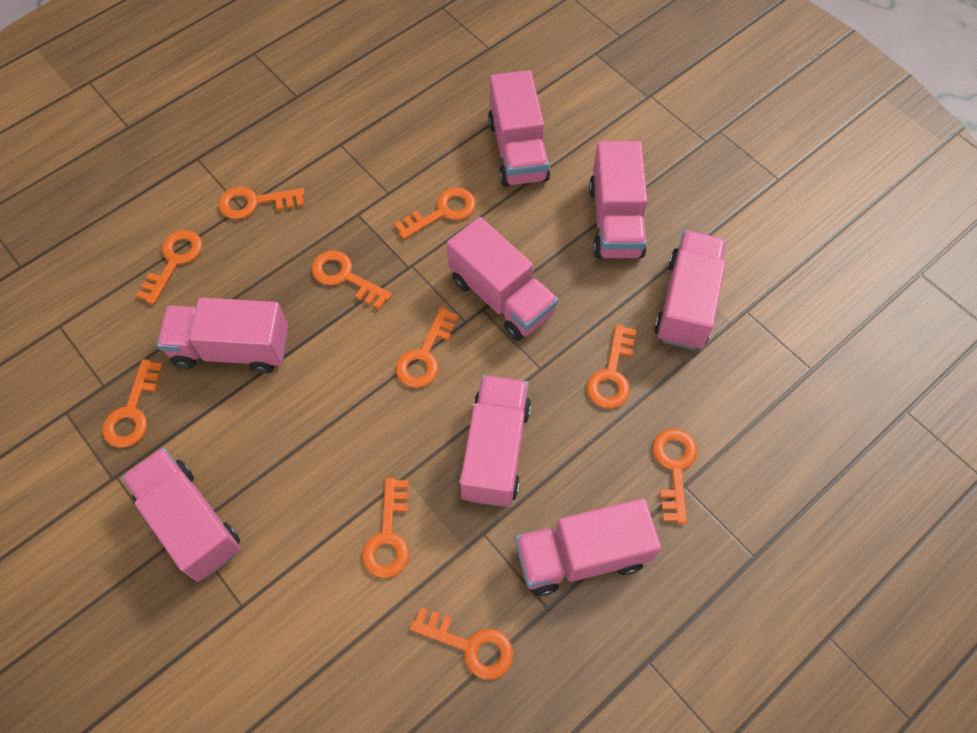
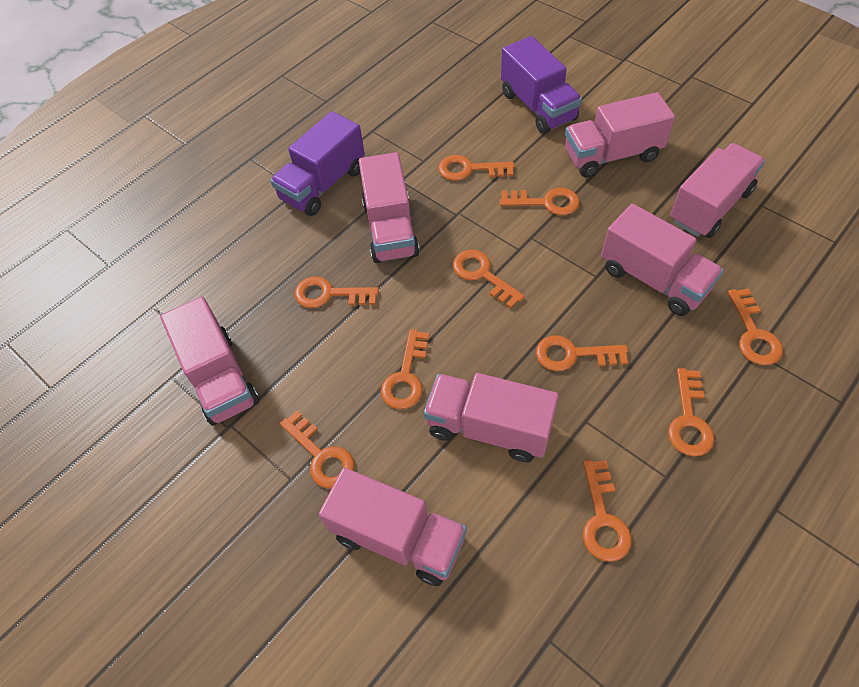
pink truck: [121,448,241,582] [157,298,288,374] [447,217,558,341] [459,375,531,507] [488,70,550,187] [515,498,661,596] [589,141,648,258] [654,230,727,350] = 8 -> [160,297,259,426] [319,468,467,586] [359,152,420,263] [424,373,559,462] [565,92,675,177] [601,204,724,316] [670,143,765,238] = 7
purple truck: none = 0 -> [270,111,365,216] [501,36,582,134] = 2

